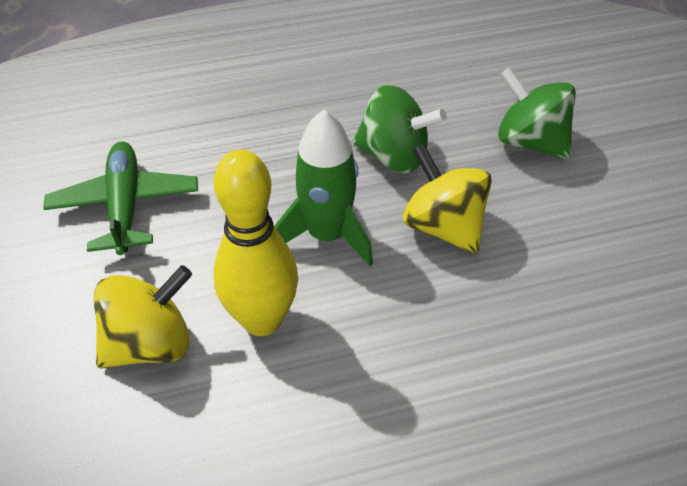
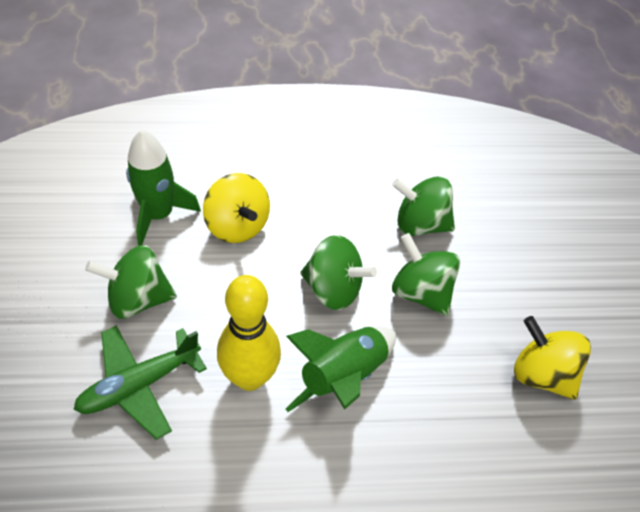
green rocket: [274,109,373,266] = 1 -> [126,130,201,246] [286,326,396,412] = 2
green spinning top: [352,85,447,173] [498,67,576,159] = 2 -> [85,245,177,319] [300,235,377,310] [392,177,455,236] [392,233,460,316] = 4

